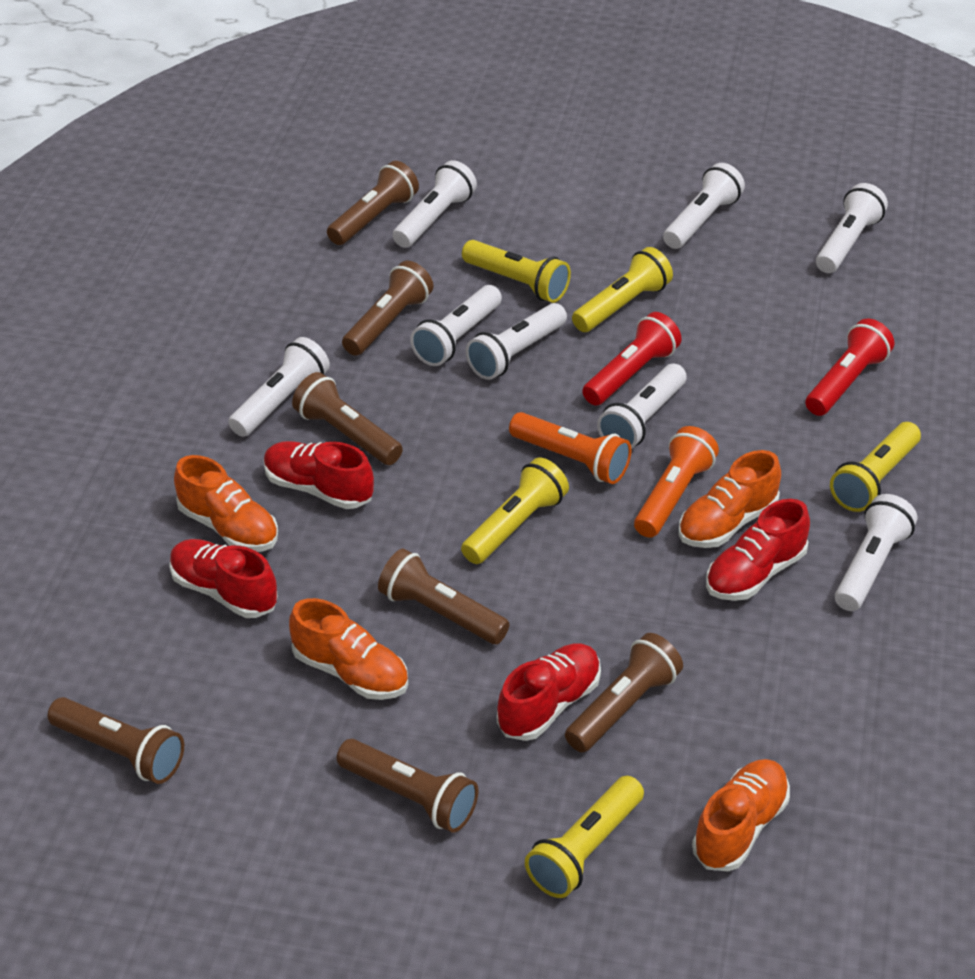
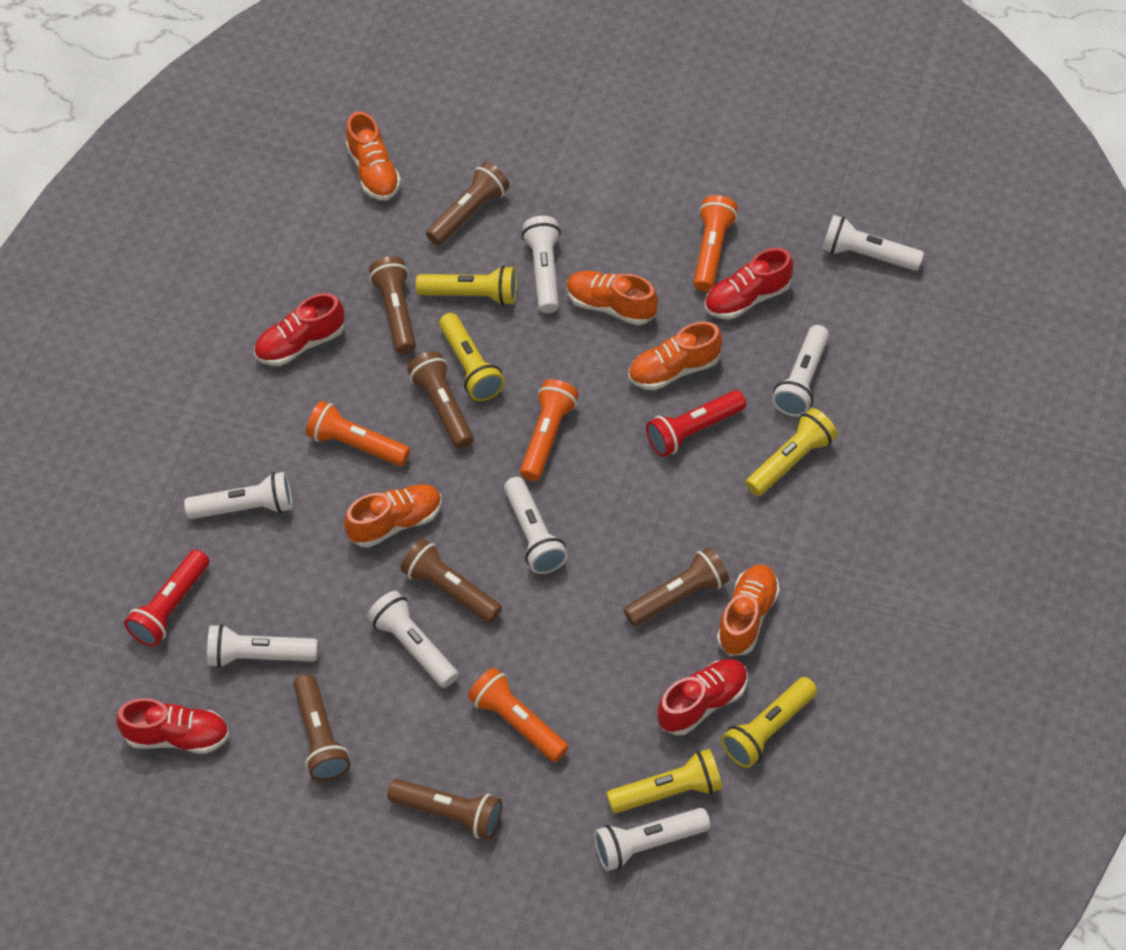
orange flashlight: [509,412,631,484] [634,426,719,538] = 2 -> [306,401,410,466] [468,668,569,762] [520,379,579,481] [694,195,738,292] = 4
orange shoe: [174,455,278,552] [289,598,408,700] [678,450,781,548] [692,759,790,871] = 4 -> [344,484,442,548] [346,111,401,200] [566,271,658,325] [629,322,722,390] [717,564,780,656] = 5

